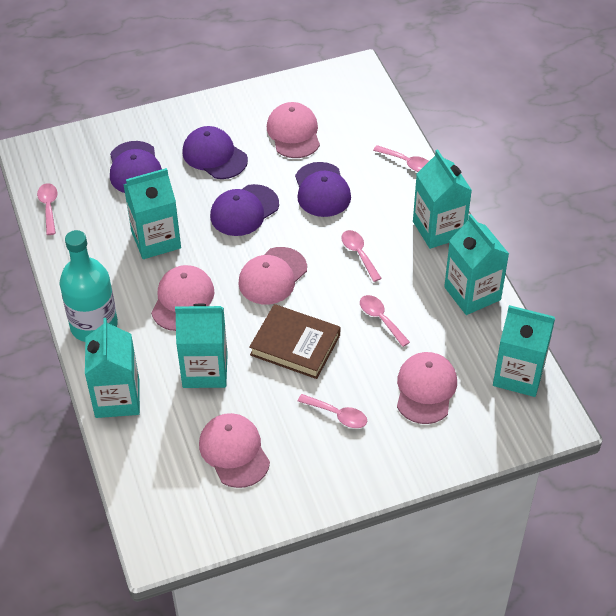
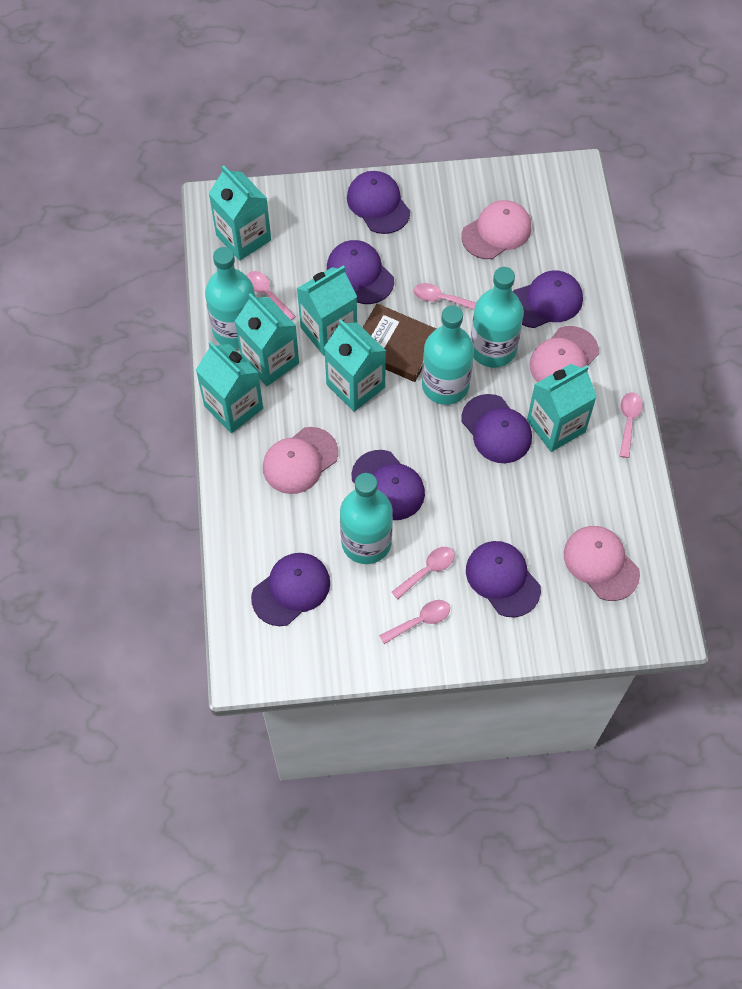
pink cap: [151,265,215,331] [199,413,270,488] [239,247,307,304] [267,102,320,158] [397,352,457,424] = 5 -> [263,427,338,494] [461,200,531,259] [529,326,599,382] [564,526,640,601] = 4
purple cap: [110,141,162,193] [182,126,248,179] [210,184,279,236] [295,162,351,217] = 4 -> [251,553,330,626] [327,240,394,304] [347,171,410,234] [351,450,425,520] [461,394,532,463] [466,541,541,617] [513,270,583,328] = 7
turquoise bottle: [60,230,118,342] = 1 -> [205,247,255,349] [340,473,393,564] [422,305,474,405] [471,267,524,368] = 4

